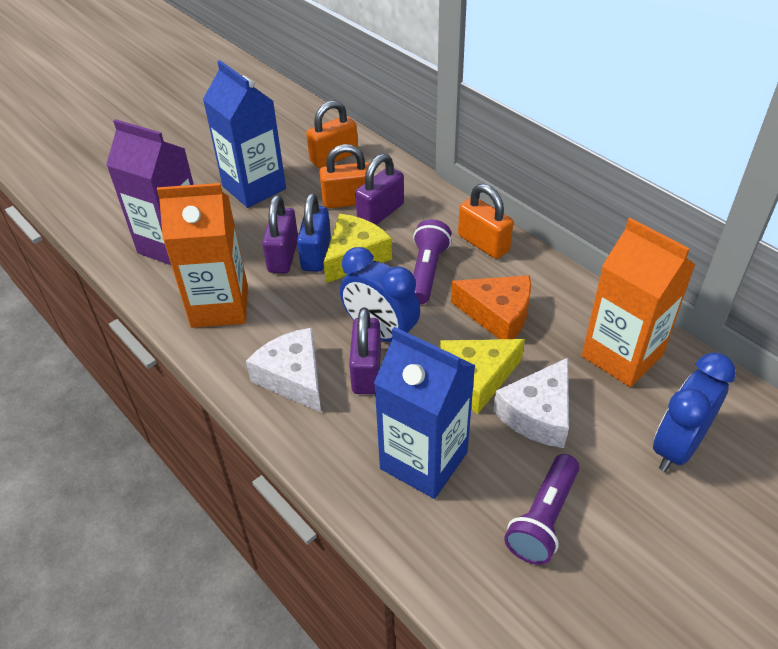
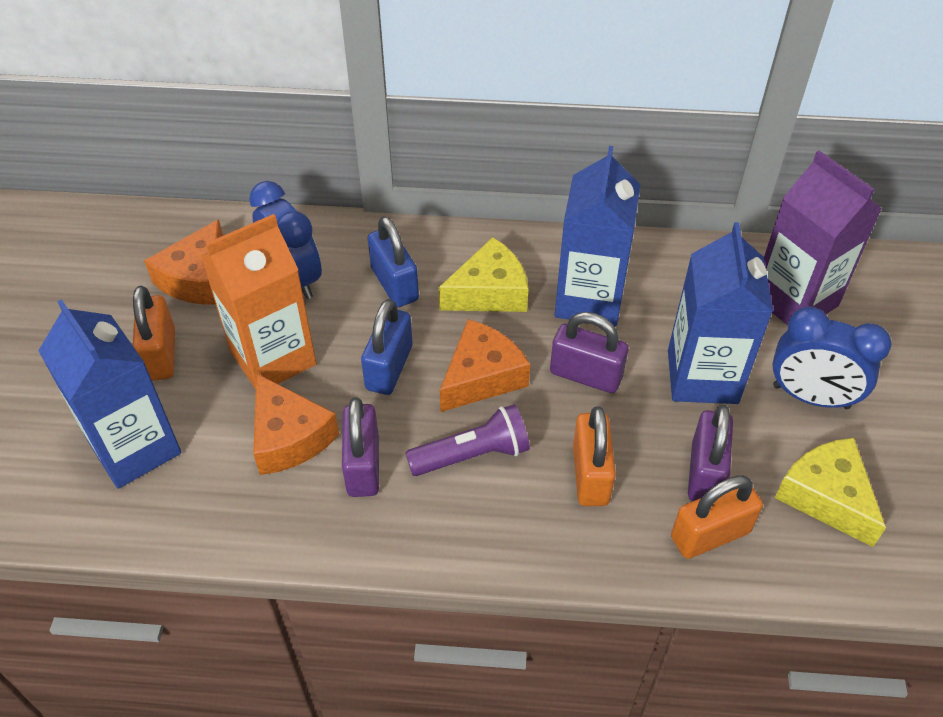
blue carton: [203,60,286,208] [374,327,476,499] = 2 -> [38,299,181,489] [554,146,640,326] [668,222,773,404] = 3
blue padlock: [297,193,331,272] = 1 -> [361,299,413,395] [368,216,419,307] = 2
orange carton: [157,183,248,328] [582,218,696,387] = 2 -> [201,214,317,389] = 1
orange cheese: [451,275,531,339] = 1 -> [144,219,223,305] [253,373,339,475] [440,319,530,412] = 3
purple flashlight: [413,219,451,305] [504,454,579,565] = 2 -> [405,404,530,476] = 1
white cheese: [246,328,321,412] [493,358,569,448] = 2 -> none = 0

